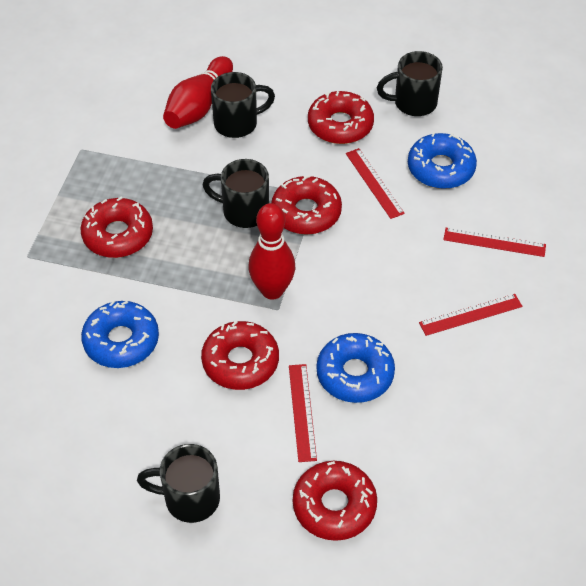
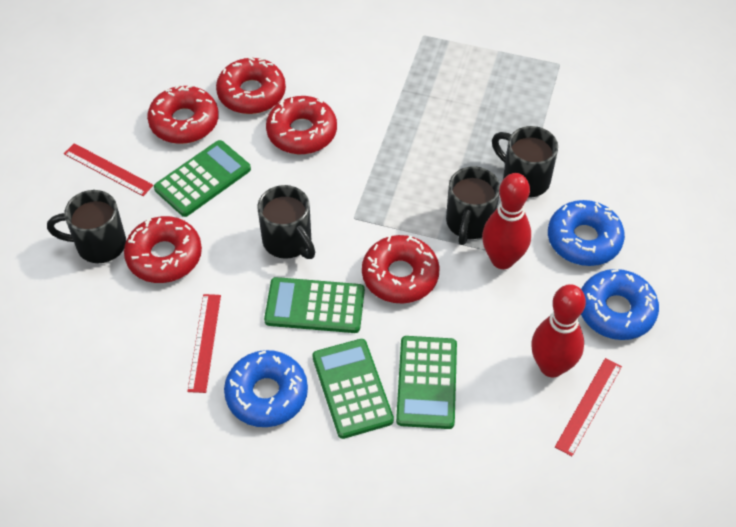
green calculator: none = 0 -> [154,140,251,217] [264,277,365,333] [312,339,394,439] [396,336,457,429] = 4
red ruler: [289,364,317,462] [346,148,405,219] [419,294,522,336] [443,228,546,257] = 4 -> [64,143,153,196] [187,294,221,393] [555,358,622,456] = 3

